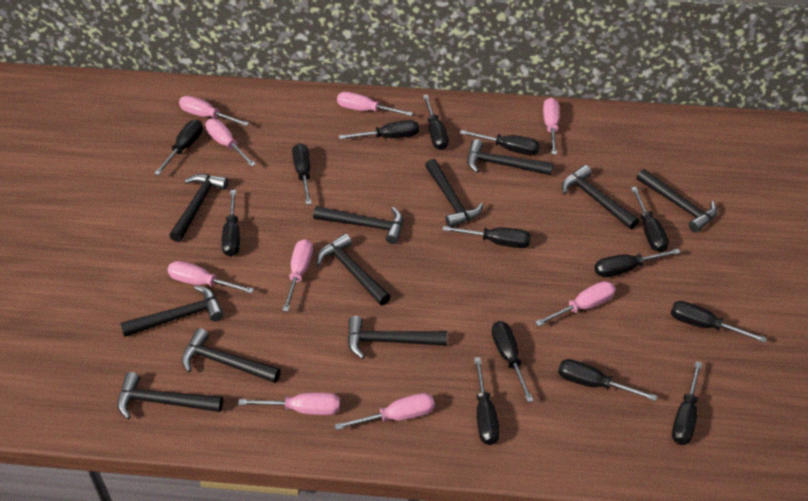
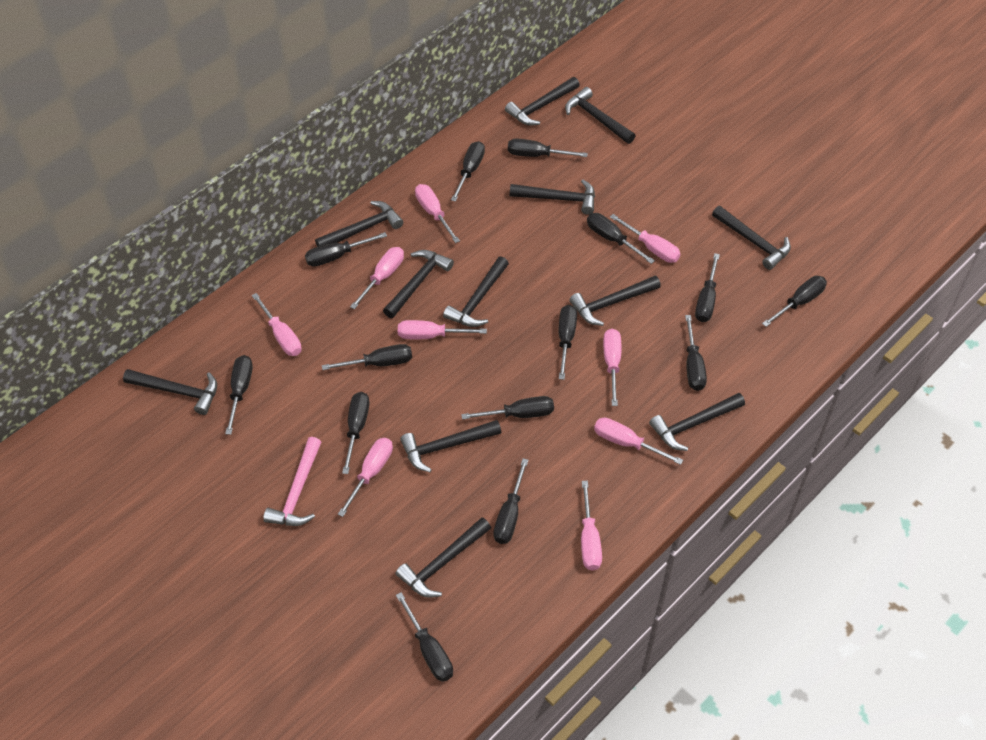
black hammer: [117,372,223,419] [120,286,224,337] [169,174,228,242] [182,328,281,383] [313,206,403,244] [317,234,391,306] [348,316,447,359] [425,159,483,228] [467,139,553,175] [562,165,639,229] [637,169,717,233] = 11 -> [123,369,217,415] [315,201,403,247] [383,250,454,318] [396,517,491,598] [400,420,501,472] [443,256,509,327] [505,77,580,126] [510,180,595,215] [565,87,635,144] [569,276,661,326] [649,393,745,451] [712,206,791,270] = 12
pink hammer: none = 0 -> [263,437,321,526] = 1

